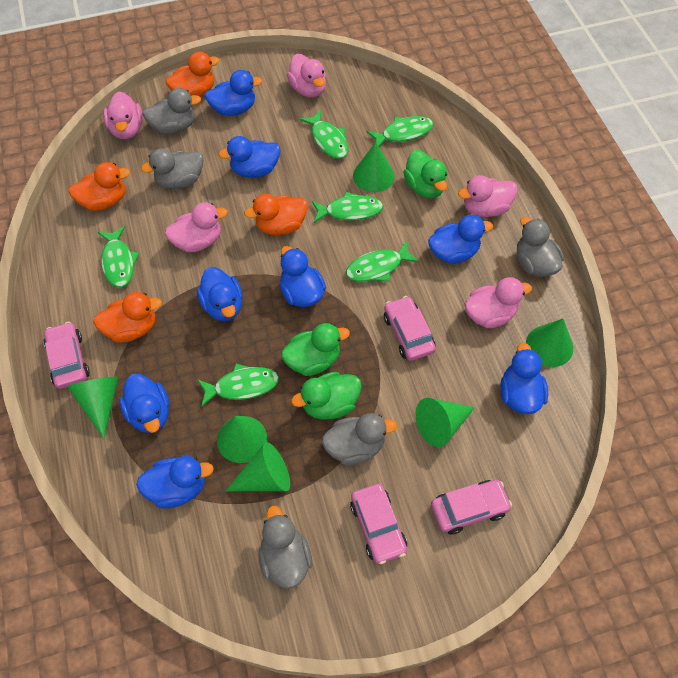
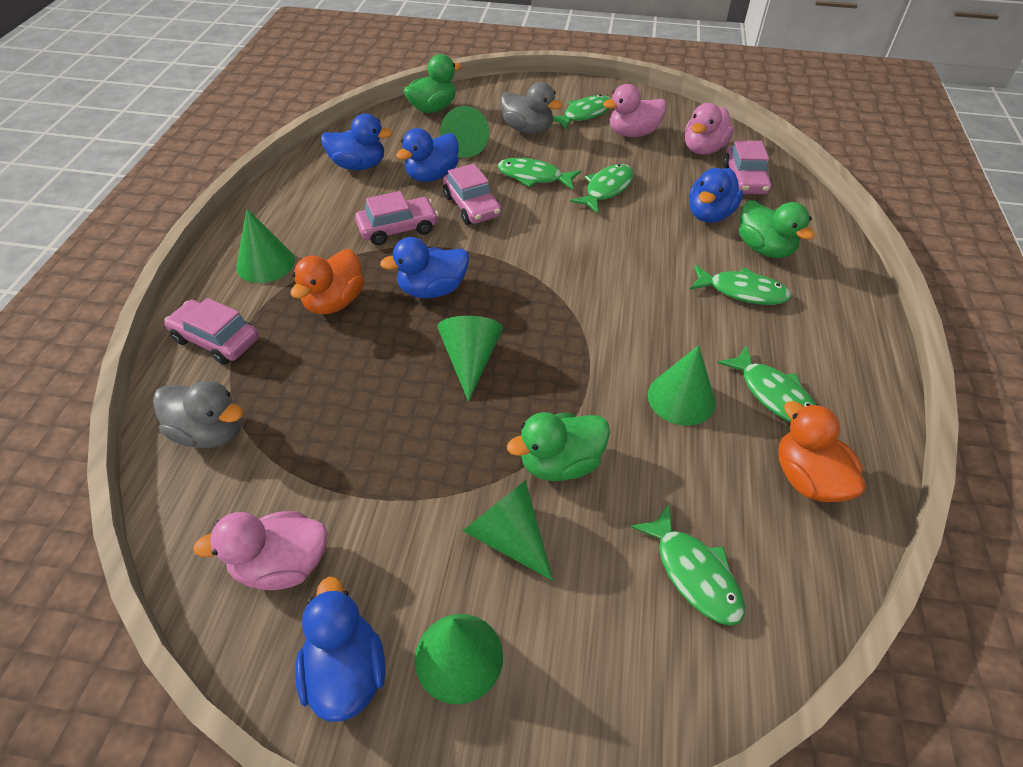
blue duck: [119,374,169,433] [136,456,214,508] [197,267,243,321] [205,70,262,116] [219,136,280,178] [280,246,326,307] [428,215,493,264] [500,342,548,414] = 8 -> [295,577,386,722] [321,114,393,170] [380,237,469,298] [396,128,459,182] [689,168,743,223] = 5
grey duck: [141,148,203,189] [142,88,201,134] [259,506,312,588] [322,413,397,466] [517,217,564,277] = 5 -> [153,381,243,448] [500,82,562,134] = 2
orange duck: [68,162,130,211] [93,292,162,342] [166,52,220,97] [244,194,308,235] = 4 -> [291,249,364,315] [778,401,866,502] = 2
pink duck: [103,92,143,139] [165,202,228,252] [287,54,326,98] [458,175,518,217] [465,277,532,328] = 5 -> [193,511,328,590] [603,84,667,137] [685,103,734,154] = 3

